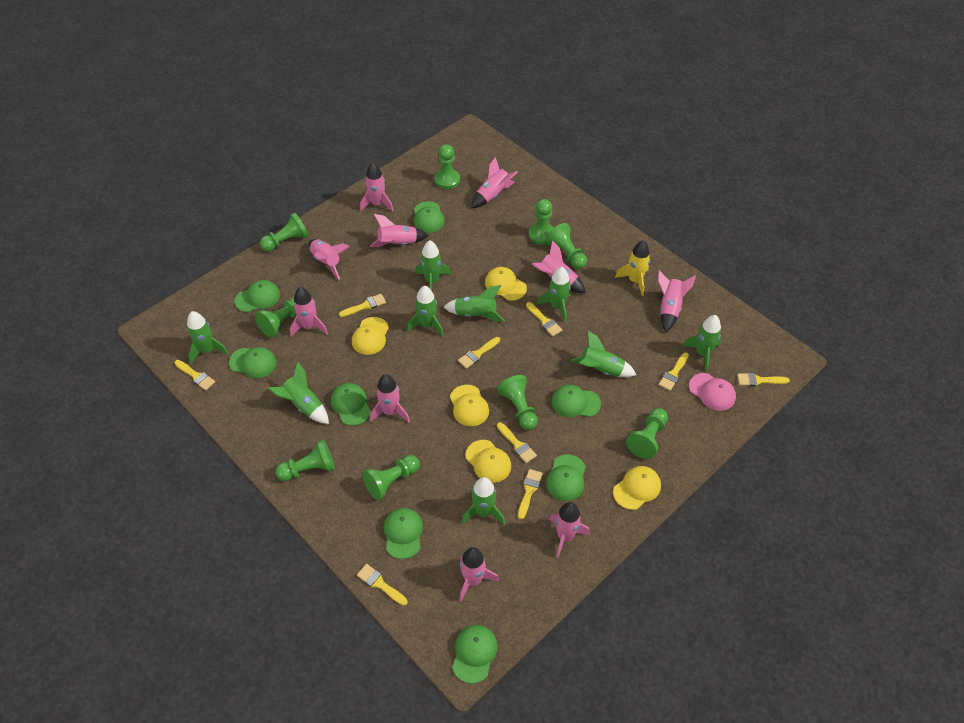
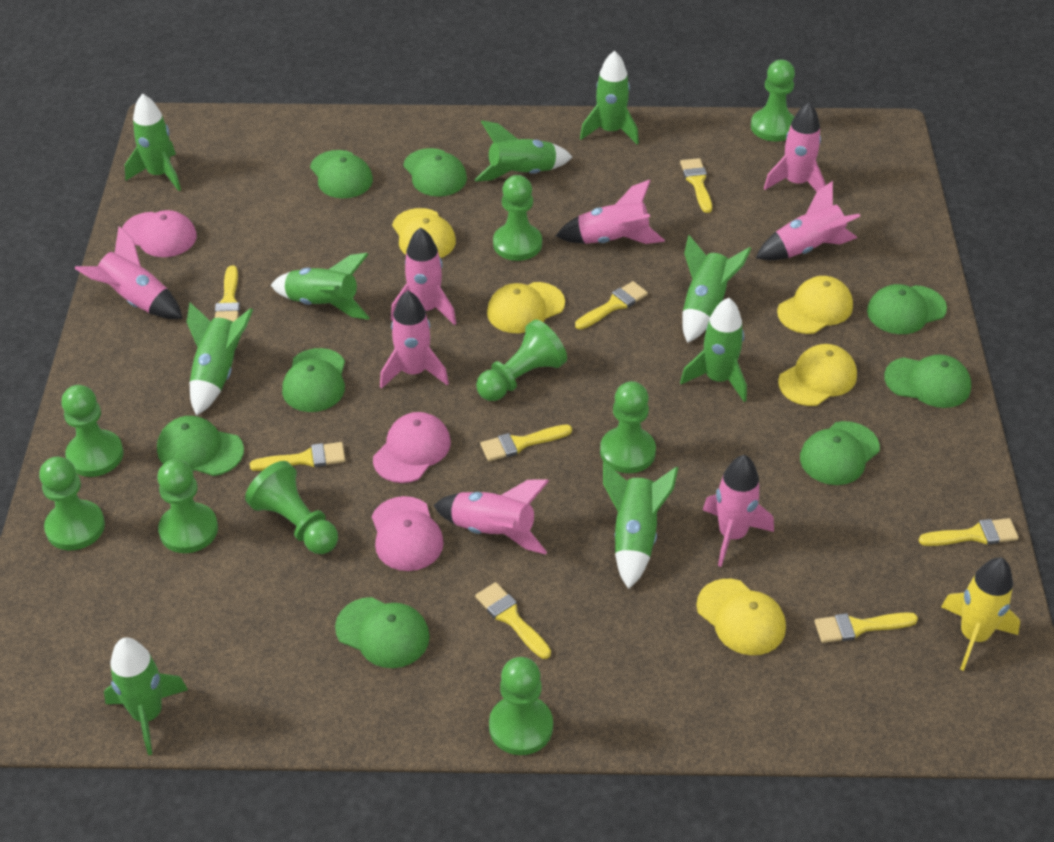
pink cap: [689,373,736,411] = 1 -> [122,210,197,257] [372,496,444,571] [373,412,451,483] = 3
pink rocket: [290,287,328,336] [309,239,350,279] [360,162,394,212] [369,214,429,247] [370,374,410,423] [459,547,499,602] [471,157,518,208] [532,240,586,293] [549,502,590,558] [658,270,696,332] = 10 -> [75,226,183,319] [380,291,449,389] [391,227,456,325] [433,479,549,555] [556,179,665,244] [703,455,774,567] [756,181,860,260] [764,102,825,192] = 8
yellow brush: [175,360,215,390] [339,294,386,317] [357,564,407,606] [458,337,500,369] [497,422,537,463] [518,469,543,519] [526,302,562,337] [659,353,689,391] [737,373,790,386] = 9 -> [215,265,240,322] [250,442,345,471] [475,582,551,659] [480,424,572,461] [575,281,648,329] [680,158,712,213] [814,612,918,643] [919,518,1019,546] = 8

